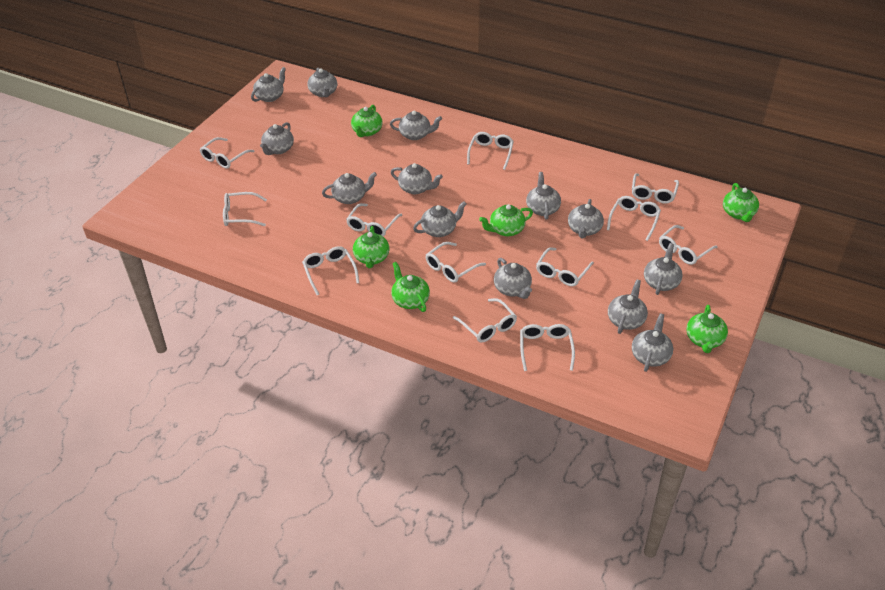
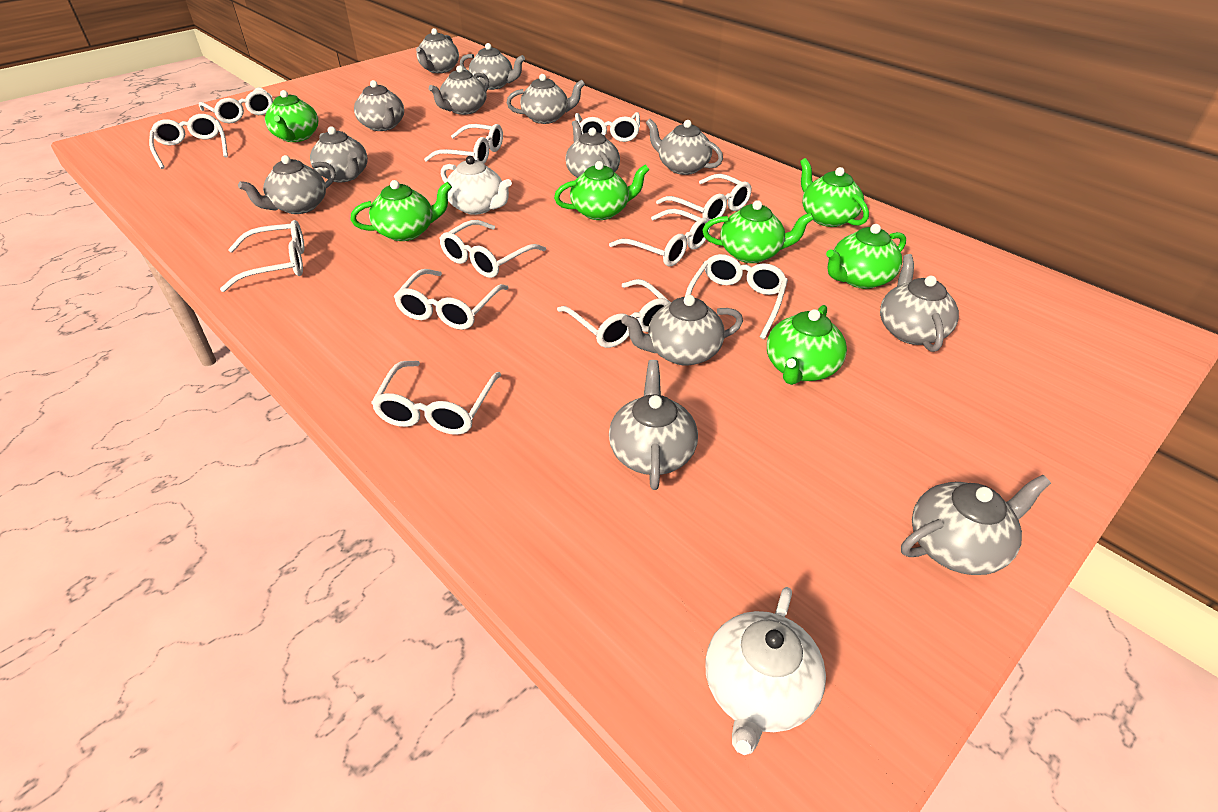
green teapot: [351,105,383,137] [353,226,389,268] [391,262,430,312] [479,204,533,236] [686,305,728,353] [723,183,759,222] = 6 -> [265,90,318,142] [350,180,452,241] [554,161,649,220] [702,200,814,263] [767,305,847,385] [800,158,869,227] [826,224,906,289] = 7
white teapot: none = 0 -> [441,156,512,215] [705,587,826,755] = 2

